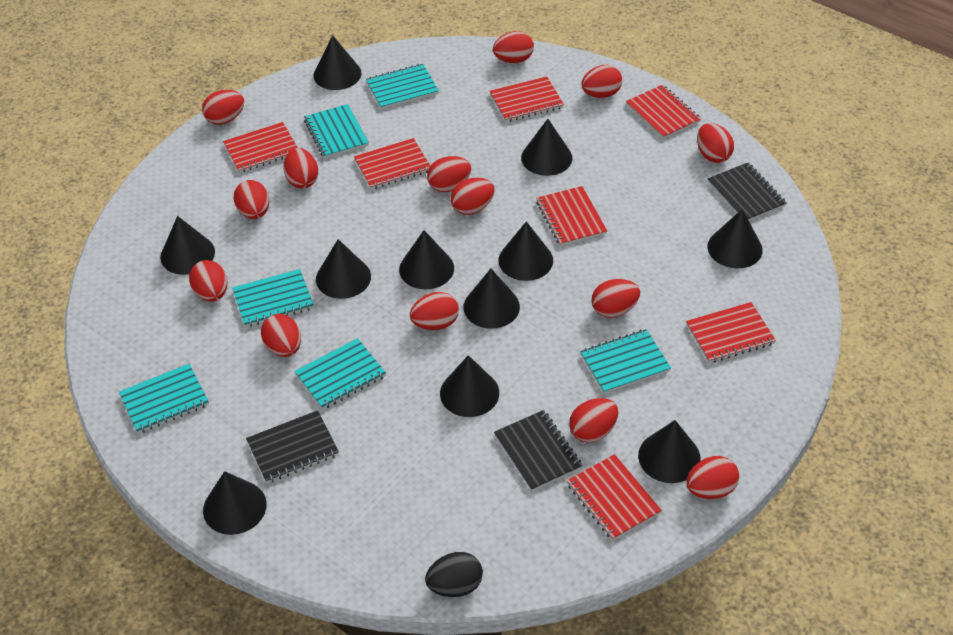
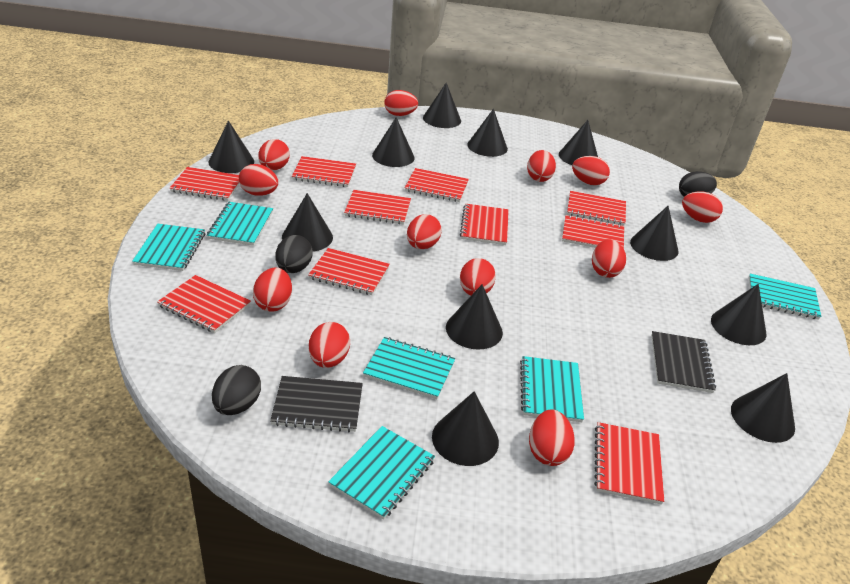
black egg: [425,552,483,597] = 1 -> [212,365,261,415] [275,235,313,273] [679,171,717,197] = 3
black notebook: [246,410,339,483] [494,410,582,491] [708,163,786,221] = 3 -> [270,376,363,432] [651,331,716,393] = 2
red egg: [189,260,227,302] [202,90,244,125] [234,180,269,219] [261,314,301,357] [283,148,318,189] [410,292,459,330] [427,156,471,192] [451,178,495,215] [493,31,534,63] [569,398,618,443] [581,65,622,98] [592,279,640,318] [686,456,739,499] [697,123,734,163] = 14 -> [239,164,278,196] [253,268,292,311] [258,139,290,170] [309,322,350,368] [385,90,418,116] [407,214,442,249] [460,258,496,296] [527,150,556,182] [529,410,575,466] [572,156,610,185] [592,239,626,278] [682,192,723,223] = 12
red notebook: [223,122,298,173] [354,138,430,190] [490,76,564,122] [536,186,607,246] [567,454,662,540] [626,85,701,139] [686,302,776,363] = 7 -> [157,275,251,333] [170,167,240,201] [292,156,356,187] [308,248,390,295] [344,190,411,225] [405,168,469,202] [460,204,509,245] [562,215,624,248] [567,191,626,226] [594,422,664,505] = 10

